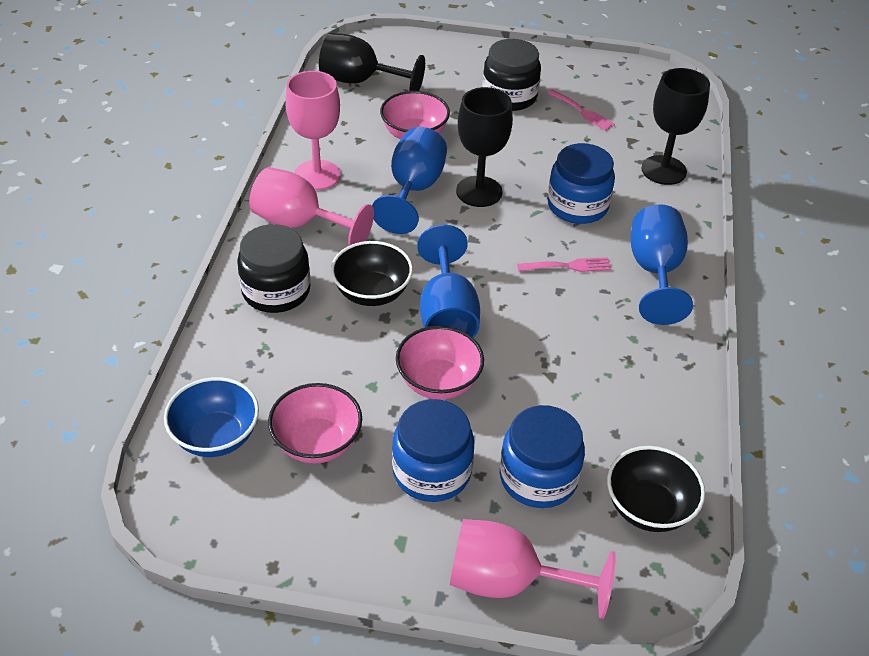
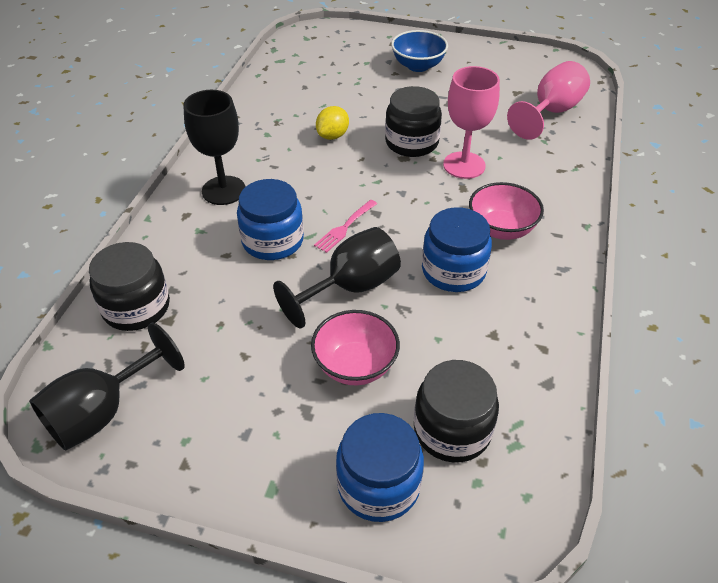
black bowl: [331,241,413,306] [607,446,705,532] = 2 -> none = 0
black jar: [237,224,310,313] [483,39,541,111] = 2 -> [89,242,170,331] [385,86,442,157] [414,360,499,462] = 3
blue goblet: [372,127,447,234] [417,225,480,338] [631,204,693,325] = 3 -> none = 0
pink bowl: [268,383,362,464] [380,91,450,140] [396,326,484,400] = 3 -> [311,310,400,385] [469,182,544,240] = 2
pink fork: [517,257,611,272] [547,89,615,131] = 2 -> [314,200,377,253] = 1
pink goblet: [249,167,374,246] [285,71,340,190] [450,519,616,619] = 3 -> [443,66,500,179] [507,61,590,140] = 2
yellow lemon: none = 0 -> [316,106,349,140] = 1

